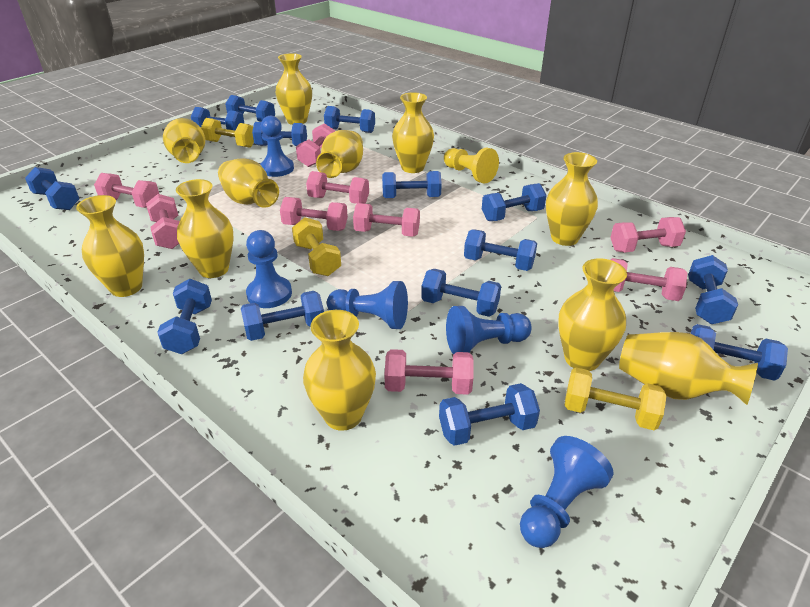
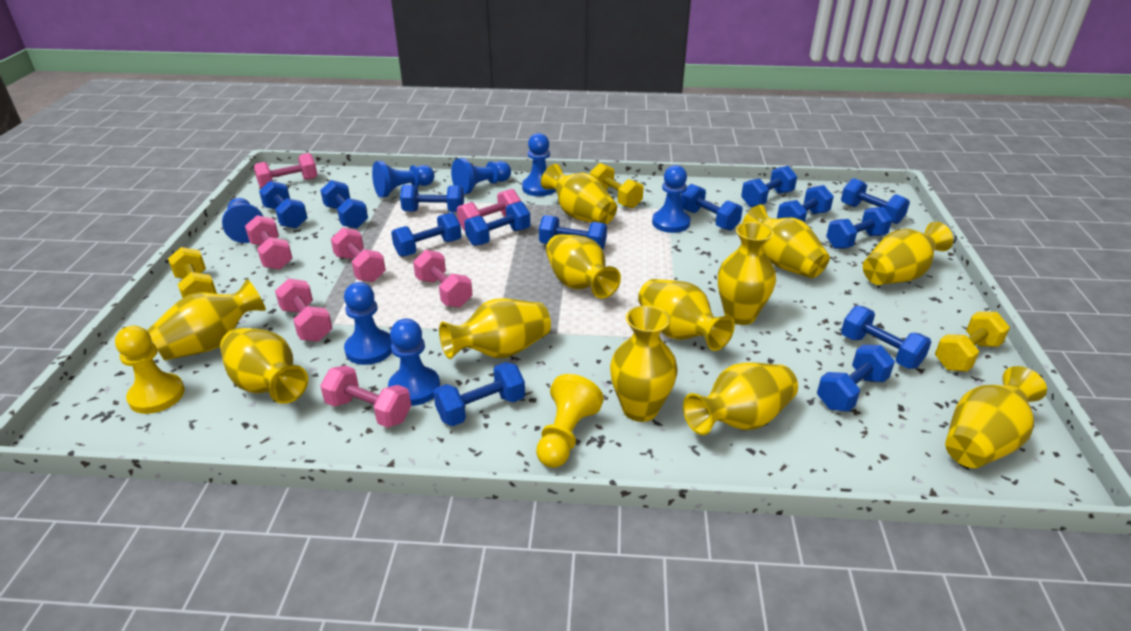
blue pawn: [246,230,292,308] [260,116,294,177] [327,281,408,329] [446,306,532,355] [520,436,614,548] = 5 -> [222,198,264,243] [344,282,392,365] [372,161,435,198] [388,319,440,406] [451,158,511,194] [522,133,556,196] [652,165,690,233] = 7
pink dumbbell: [94,173,159,208] [146,194,180,249] [280,197,348,231] [296,123,335,167] [306,171,369,204] [353,203,420,237] [385,349,474,395] [610,217,686,252] [610,258,687,301] = 9 -> [245,215,293,270] [254,153,318,189] [275,278,333,342] [320,365,411,428] [331,228,386,282] [413,250,473,307] [457,189,521,231] = 7
yellow pawn: [444,148,499,184] = 1 -> [115,326,185,414] [536,374,604,468] = 2
yellow vase: [76,195,144,297] [163,118,205,163] [176,179,234,278] [218,158,279,208] [275,53,312,125] [303,310,376,431] [316,130,363,178] [392,92,434,173] [546,152,598,246] [558,258,627,371] [619,332,758,405] = 11 -> [147,279,266,361] [220,328,308,404] [439,298,551,359] [541,164,617,224] [546,234,621,298] [610,305,678,422] [638,279,735,351] [683,362,798,435] [718,222,776,325] [743,205,830,278] [863,222,953,285] [945,366,1047,468] = 12

